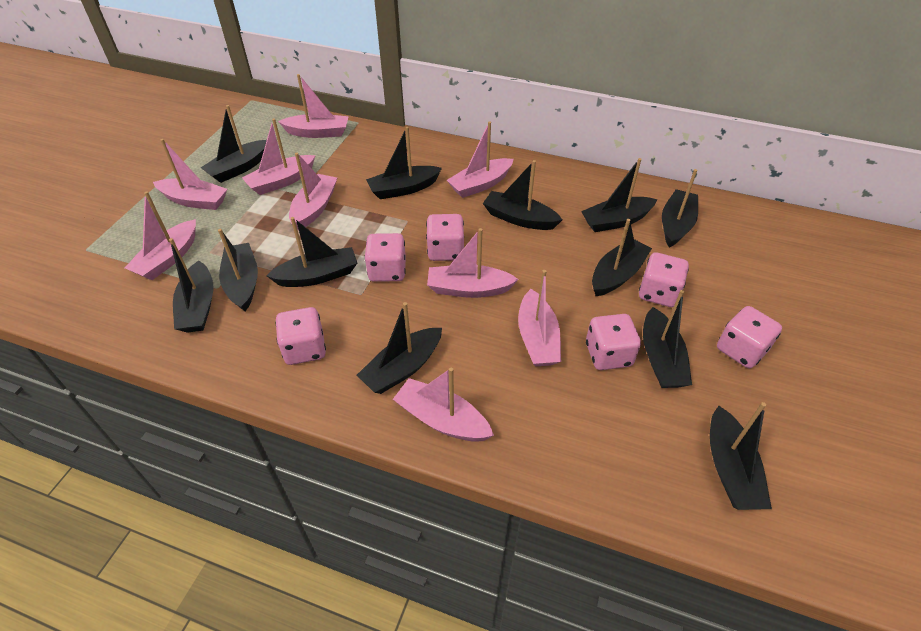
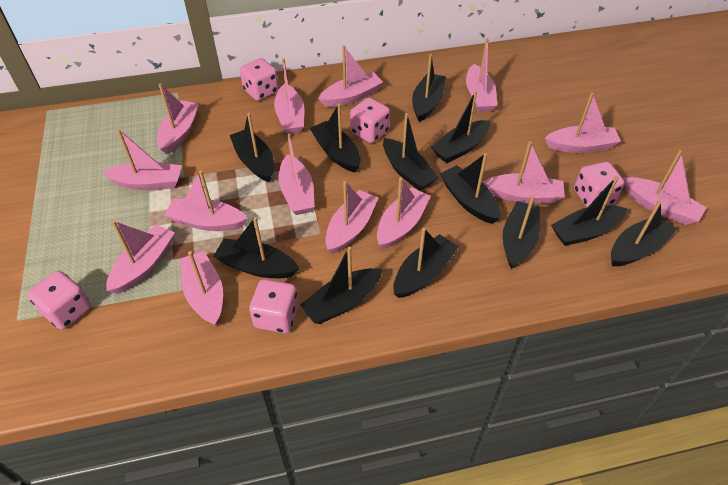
pink boat: [125,191,196,280] [153,139,227,210] [242,118,315,195] [278,74,349,138] [289,153,337,231] [393,367,494,442] [427,228,519,298] [447,121,514,198] [518,270,561,367] = 9 -> [102,129,182,190] [106,220,175,294] [157,84,199,154] [164,170,248,231] [180,251,223,326] [274,58,304,134] [278,134,315,215] [318,45,383,107] [325,181,378,254] [377,178,431,249] [466,38,497,113] [483,141,565,203] [545,93,621,153] [624,150,707,225] = 14
pink dice: [275,307,326,365] [364,233,406,282] [426,214,464,261] [586,314,641,370] [639,252,689,307] [717,306,782,368] = 6 -> [28,271,91,330] [240,58,279,101] [249,279,299,333] [350,98,390,143] [574,162,625,207] = 5

